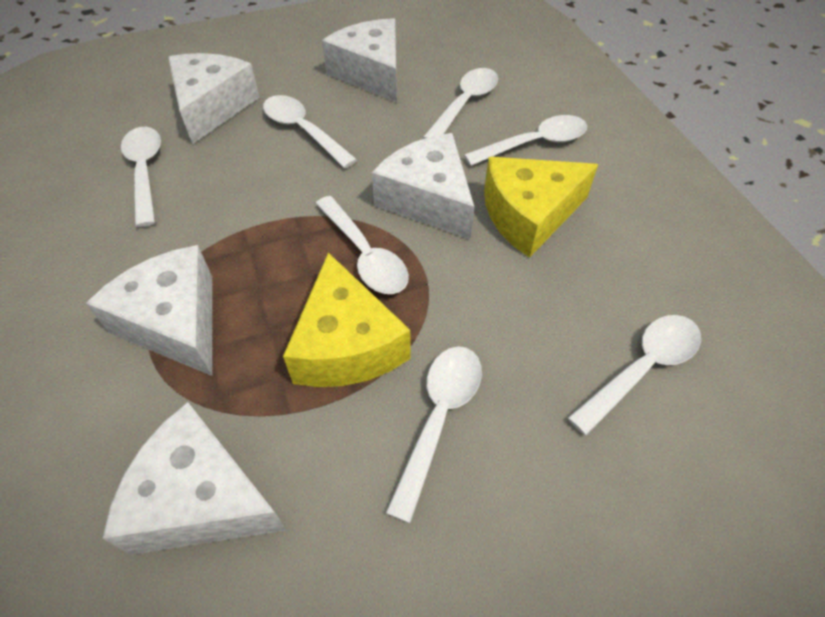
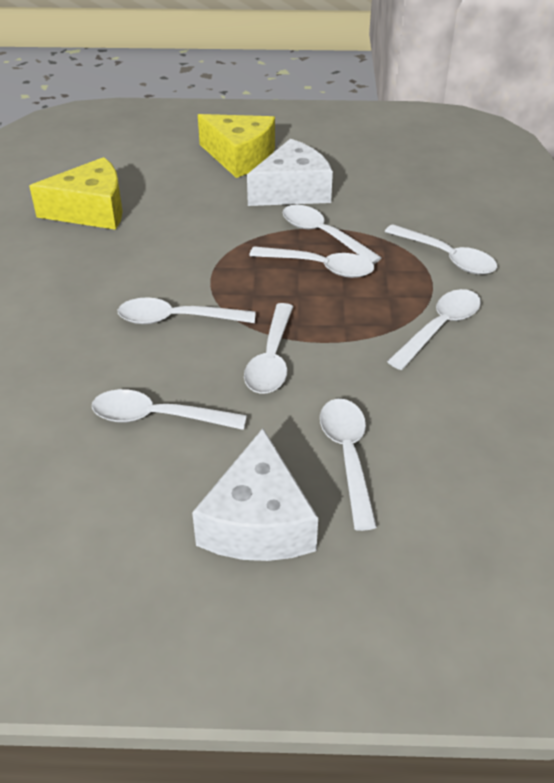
white cheese: [86,245,212,376] [103,402,286,555] [168,53,260,144] [322,18,397,102] [372,133,474,240] = 5 -> [192,428,318,561] [247,139,333,206] = 2
white spoon: [121,127,161,227] [263,95,357,168] [315,196,409,294] [386,346,482,523] [423,68,498,139] [464,115,587,166] [567,315,701,436] = 7 -> [92,389,247,430] [118,297,256,324] [244,303,293,394] [249,246,374,278] [283,205,382,265] [320,399,377,531] [385,224,497,275] [387,289,481,370] = 8

